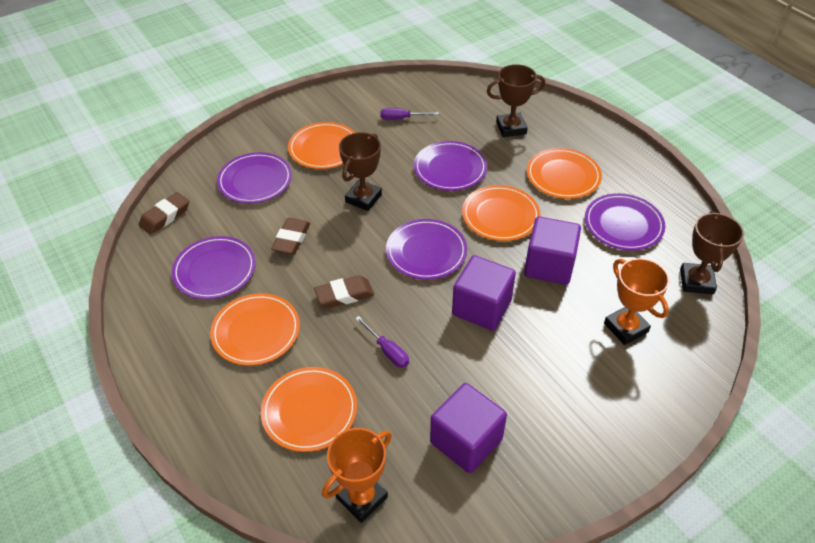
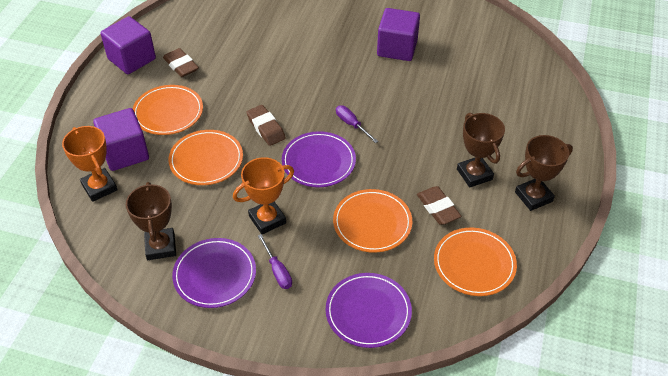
orange plate: [210,293,300,366] [261,367,357,452] [288,122,355,169] [462,185,540,241] [527,148,602,199] = 5 -> [133,85,203,135] [168,130,243,185] [333,189,412,253] [434,228,517,296] = 4
purple plate: [172,236,256,299] [217,152,292,203] [386,219,467,280] [414,141,487,191] [585,193,665,251] = 5 -> [172,238,256,308] [282,131,356,187] [326,273,412,348] = 3

